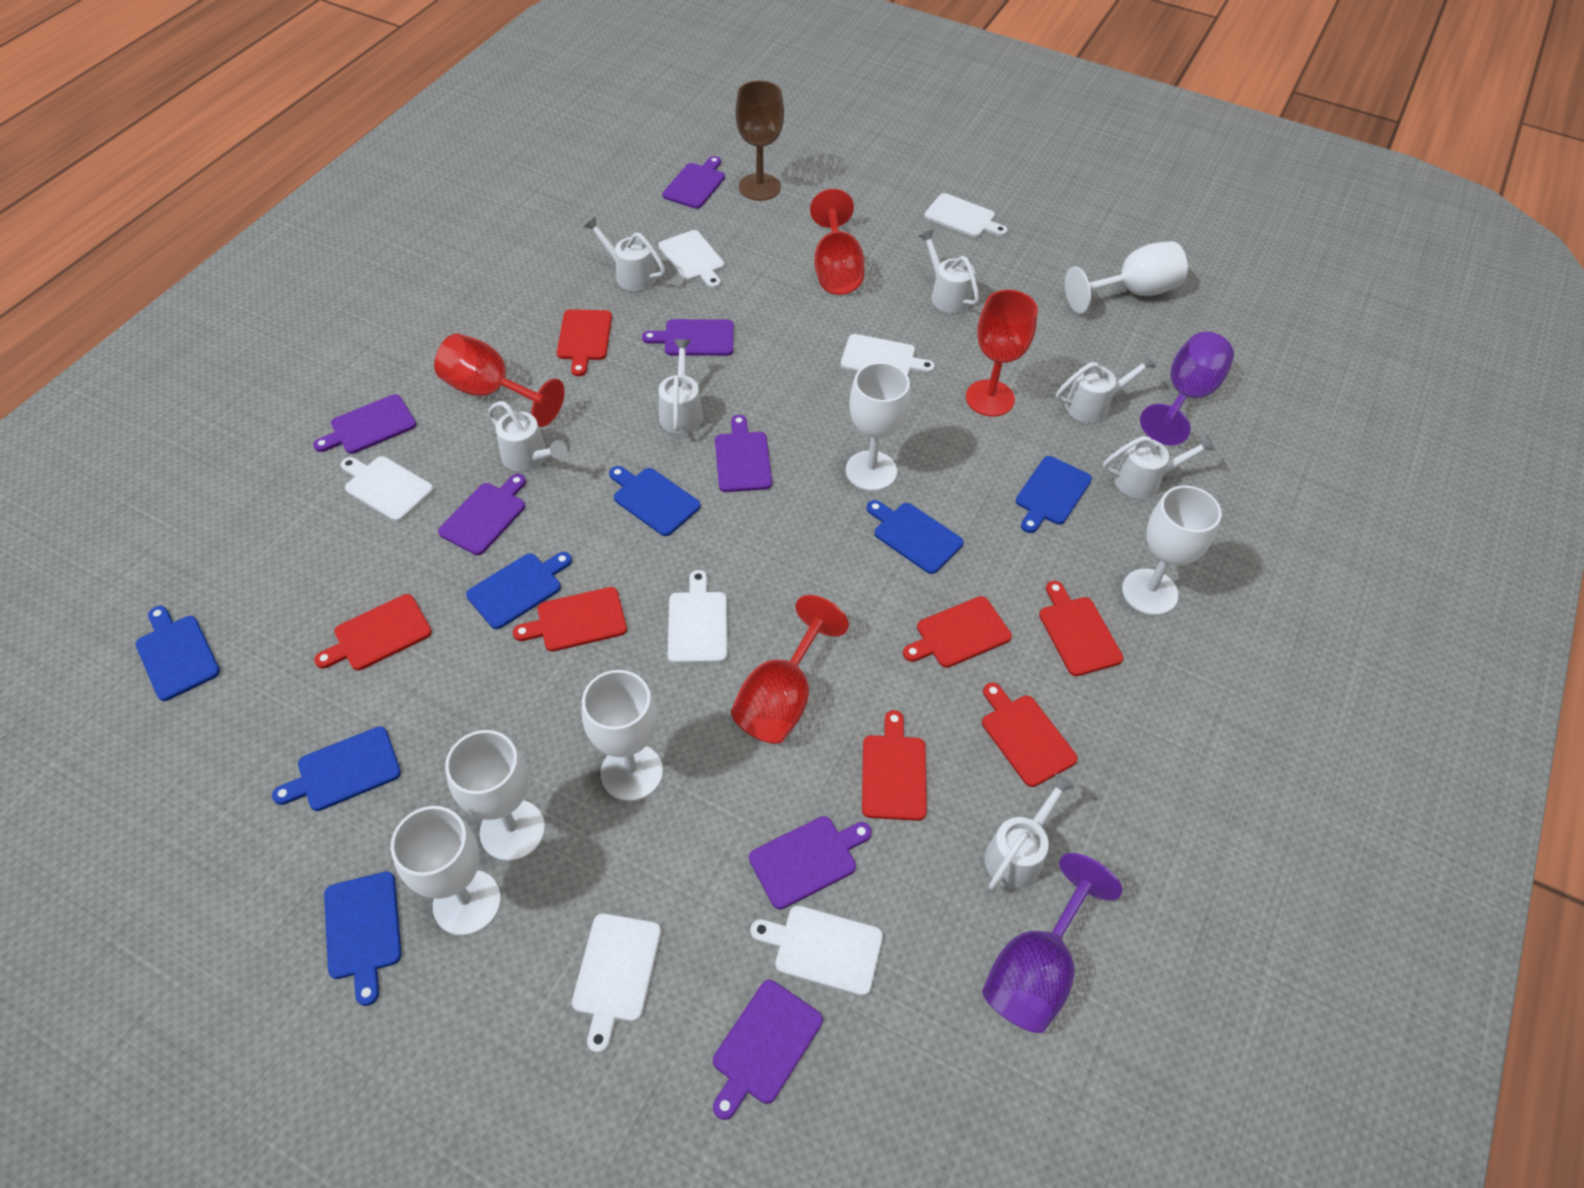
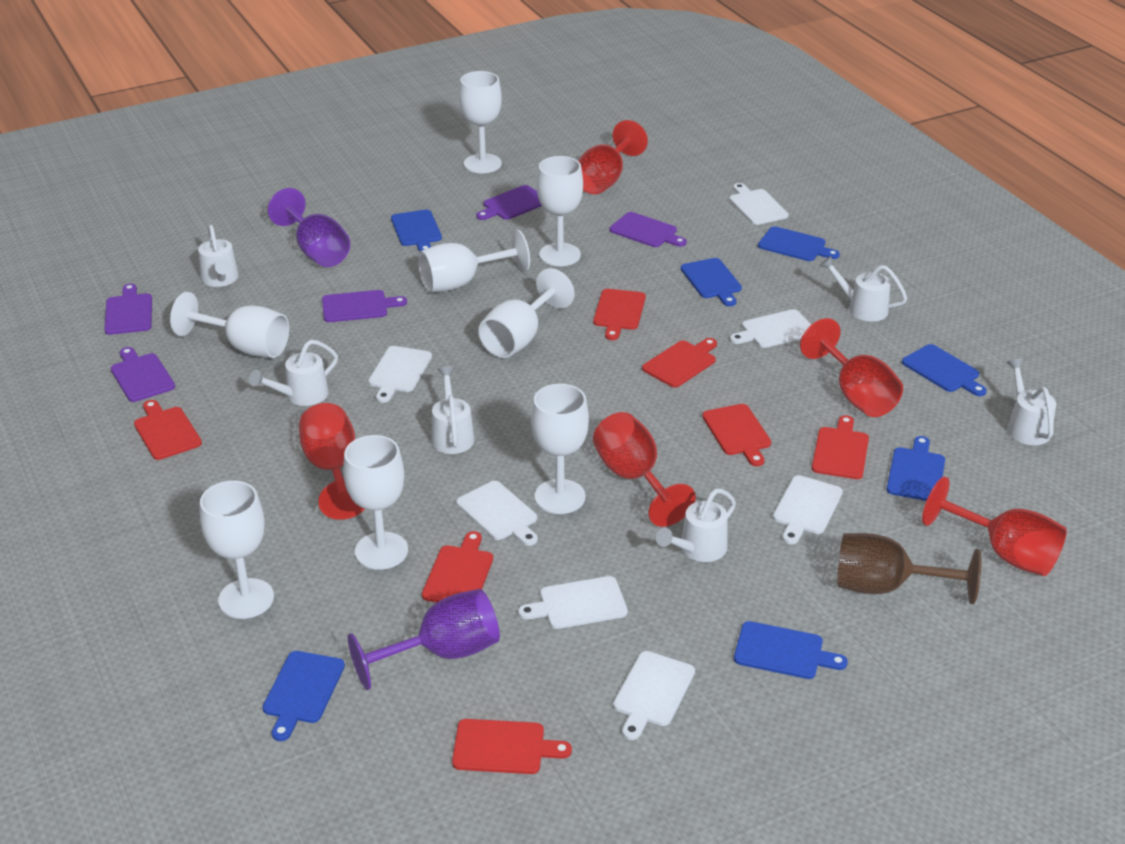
purple cutting board: [313,394,417,454] [438,474,526,555] [642,319,734,356] [662,156,725,209] [713,980,823,1120] [715,415,772,492] [749,816,872,910] = 7 -> [104,284,152,335] [111,347,175,402] [322,290,407,322] [476,185,542,220] [609,212,687,247] = 5
red goblet: [434,333,565,427] [731,595,849,744] [810,189,865,295] [966,290,1038,416] = 4 -> [299,403,365,520] [578,120,648,194] [593,412,696,527] [800,318,903,417] [922,477,1067,576] = 5
white goblet: [391,806,501,936] [445,730,545,861] [582,670,663,801] [846,362,910,491] [1065,241,1188,314] [1122,486,1222,615] = 6 -> [170,292,289,358] [200,481,274,619] [343,435,408,570] [418,230,530,293] [459,71,502,173] [478,268,574,358] [531,384,589,514] [537,156,583,266] = 8
white watering can: [488,401,567,472] [584,216,665,291] [659,339,703,434] [919,229,979,313] [985,773,1075,890] [1056,353,1156,423] [1103,434,1216,498] = 7 -> [198,225,239,287] [249,340,338,406] [431,366,474,454] [656,489,736,562] [820,256,907,322] [1007,358,1056,445] = 6

